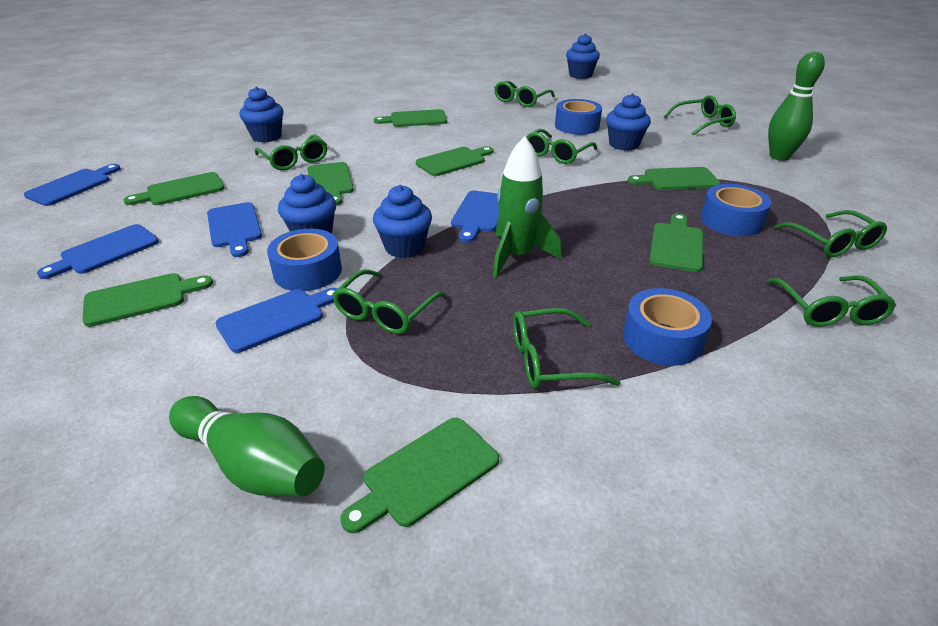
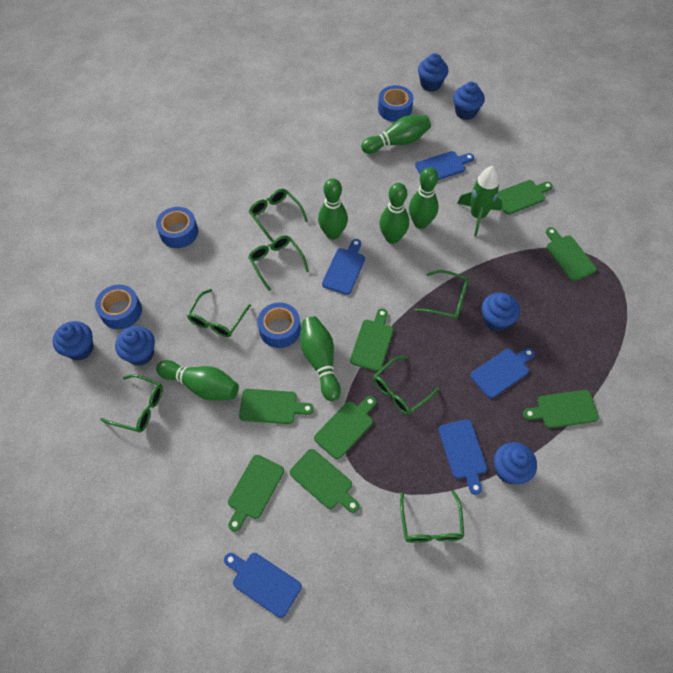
blue cupcake: [240,86,284,143] [278,174,336,233] [373,185,432,258] [566,33,600,79] [606,93,651,151] = 5 -> [52,321,93,361] [115,326,155,366] [418,53,448,92] [453,82,485,120] [482,293,520,332] [494,442,537,484] = 6
green bowling pin: [169,396,325,497] [768,51,825,161] = 2 -> [156,360,239,401] [301,317,341,401] [318,178,348,240] [361,115,431,154] [379,183,409,244] [409,167,439,229] = 6
green glasses: [255,134,327,170] [332,269,447,334] [494,81,555,107] [513,308,621,389] [526,129,597,164] [664,95,736,135] [766,276,896,327] [774,210,887,257] = 8 -> [100,374,163,433] [187,289,251,337] [248,235,309,291] [249,189,308,242] [373,356,440,415] [400,490,464,543] [415,270,469,320] = 7

